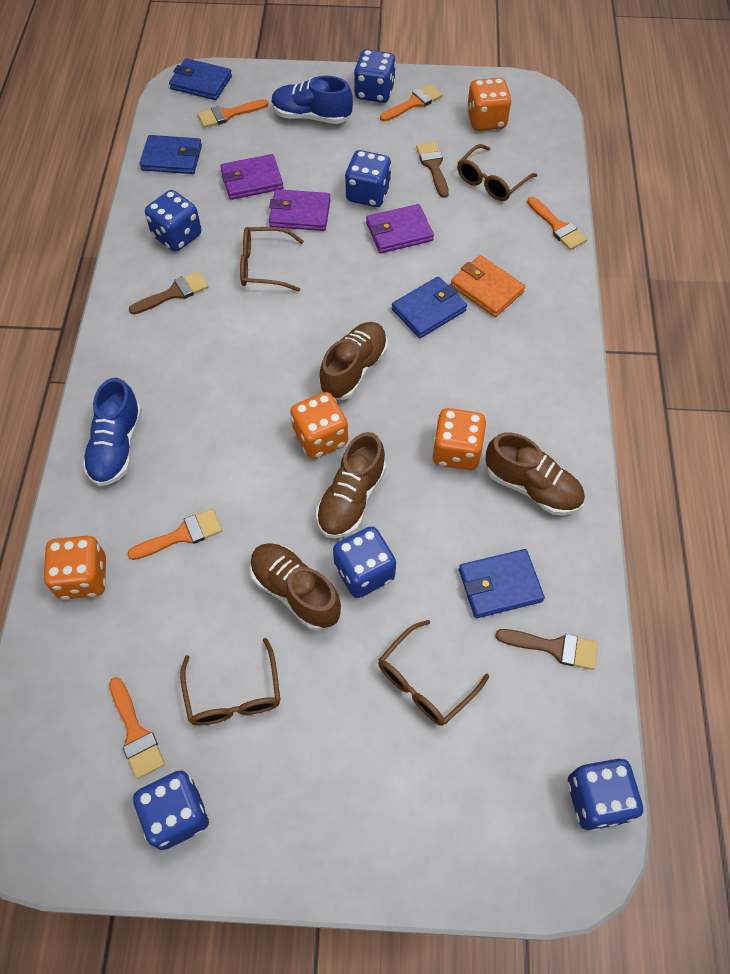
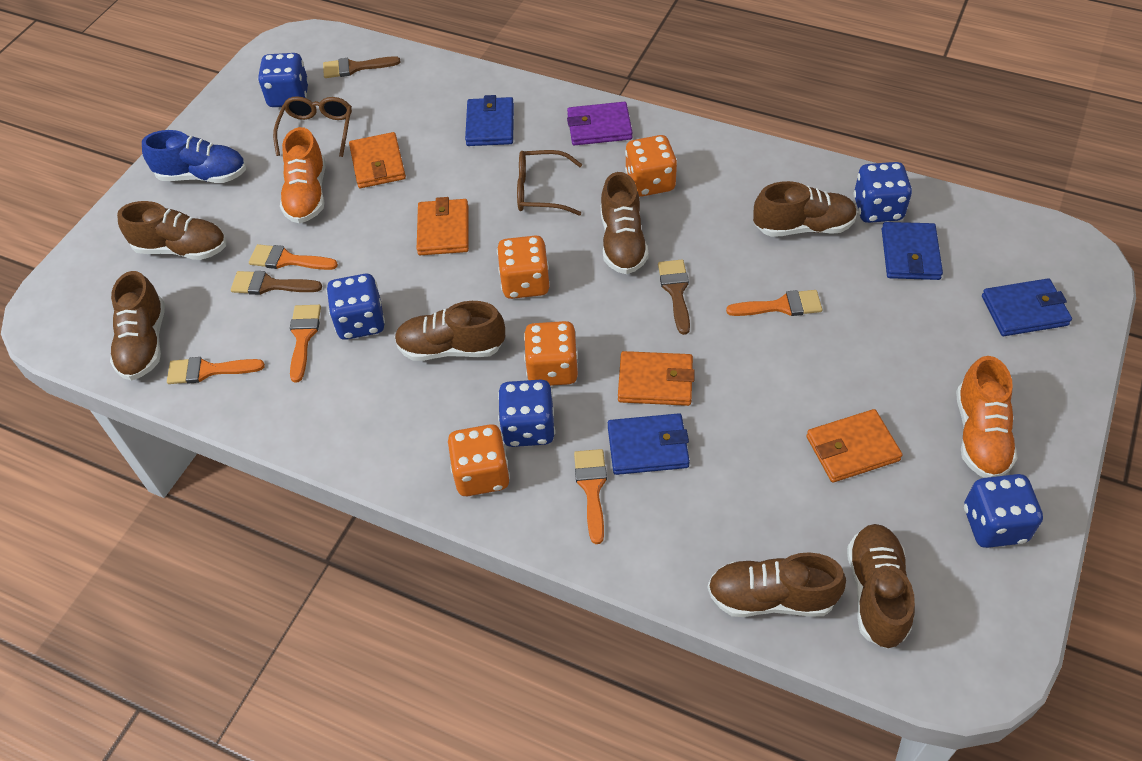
blue dice: [133,770,209,850] [145,190,201,252] [333,526,396,598] [345,150,392,207] [354,49,396,103] [567,758,643,831] = 6 -> [258,53,309,107] [326,274,385,340] [498,380,555,447] [853,162,912,223] [964,474,1043,548] = 5
blue shoe: [83,378,142,486] [271,76,353,124] = 2 -> [142,130,246,183] = 1
brown glasses: [180,638,280,726] [240,227,304,292] [378,620,489,726] [457,144,537,201] = 4 -> [273,96,352,157] [517,150,582,215] = 2
brown shoe: [250,543,341,630] [316,432,386,538] [319,322,388,400] [485,432,585,515] = 4 -> [110,271,165,381] [117,201,226,260] [395,301,505,361] [601,172,648,274] [707,552,846,617] [753,181,857,237] [847,524,915,649] = 7
orange shoe: none = 0 -> [280,127,325,223] [956,356,1018,478] = 2
orange wallet: [451,255,525,317] = 1 -> [349,132,406,188] [417,197,469,255] [618,351,695,406] [806,409,902,483] = 4
purple wallet: [220,154,284,200] [269,189,331,231] [366,204,434,253] = 3 -> [567,102,633,146] = 1

